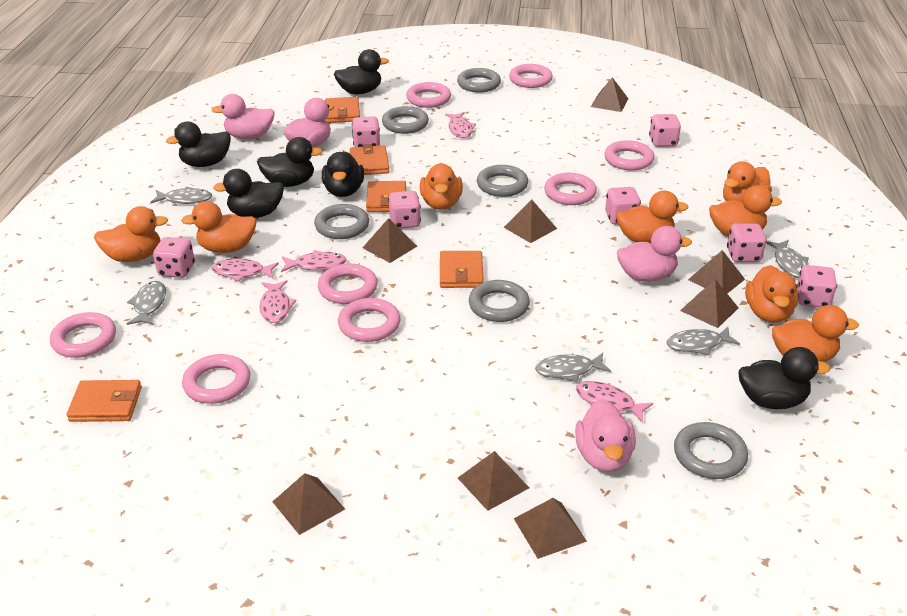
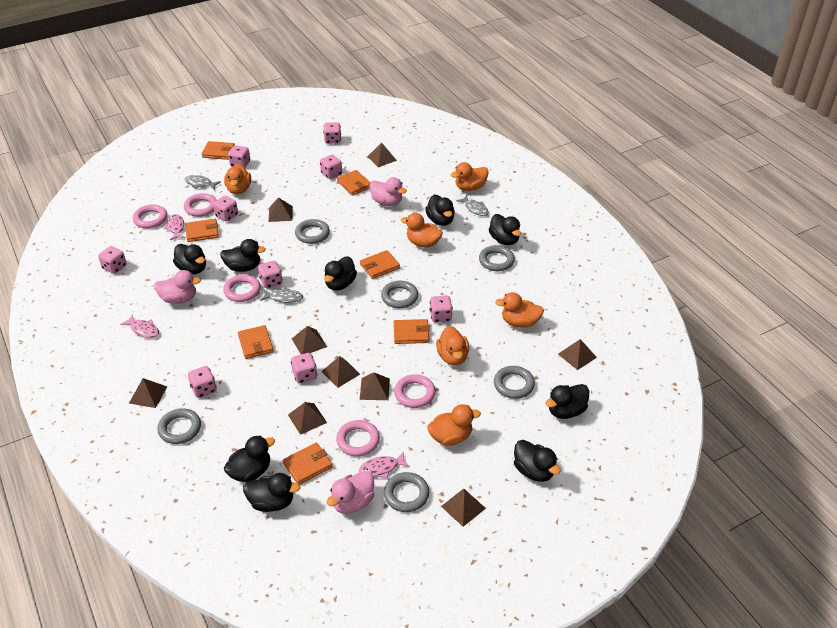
black duck: [166,122,231,167] [213,169,284,218] [257,137,323,187] [322,151,364,197] [334,49,389,94] [739,347,830,409] = 6 -> [173,244,206,274] [220,239,266,272] [224,435,275,482] [243,473,300,512] [324,256,357,291] [425,194,455,226] [489,214,521,245] [514,440,561,482] [545,384,589,419] = 9
brown pyramid: [272,473,345,535] [363,218,417,263] [458,451,529,511] [504,200,557,243] [514,498,587,559] [591,77,628,112] [680,279,739,328] [688,250,745,294] = 8 -> [129,378,167,408] [269,197,293,222] [288,402,327,435] [292,326,327,354] [321,356,360,388] [360,372,390,400] [367,142,397,167] [441,489,486,527] [558,339,597,370] = 9
grey fish: [127,281,166,325] [150,187,212,204] [535,353,611,382] [666,327,740,355] [766,240,809,278] = 5 -> [184,175,221,190] [260,287,303,303] [456,195,489,216] = 3
orange duck: [94,206,168,262] [181,201,256,253] [420,163,463,210] [616,191,688,243] [709,185,782,237] [723,161,772,202] [745,265,798,323] [772,305,859,362] = 8 -> [224,164,251,194] [401,213,443,248] [427,404,481,446] [436,326,469,365] [451,162,489,191] [495,292,544,328] = 6
orange wallet: [67,380,142,422] [325,97,360,123] [350,144,390,175] [366,181,406,212] [440,251,484,288] = 5 -> [185,219,219,242] [202,141,235,160] [238,325,274,359] [283,443,333,485] [337,170,371,195] [360,250,400,279] [394,319,430,344] = 7
pink dice: [153,237,195,278] [352,116,380,147] [388,191,421,229] [605,187,641,224] [649,114,681,147] [727,223,767,262] [796,265,837,308] = 7 -> [98,246,127,274] [188,366,217,398] [213,196,238,222] [228,145,250,168] [258,261,283,288] [291,353,317,383] [320,155,342,179] [323,122,341,144] [430,295,453,323] = 9
pink duck: [211,94,275,139] [284,98,334,148] [575,399,636,472] [617,226,692,282] = 4 -> [154,270,201,304] [327,471,374,514] [370,177,407,206] = 3
pink fish: [211,259,279,282] [259,280,296,323] [281,250,347,272] [445,112,476,138] [576,381,653,422] = 5 -> [120,315,159,338] [164,214,185,240] [359,452,410,478] = 3
pink ring: [50,312,116,358] [182,354,250,404] [318,264,378,304] [338,298,401,342] [406,82,451,108] [509,64,553,88] [544,173,597,205] [604,140,655,171] = 8 -> [133,204,167,229] [184,193,216,217] [223,274,261,302] [336,420,380,457] [394,374,436,408] = 5

